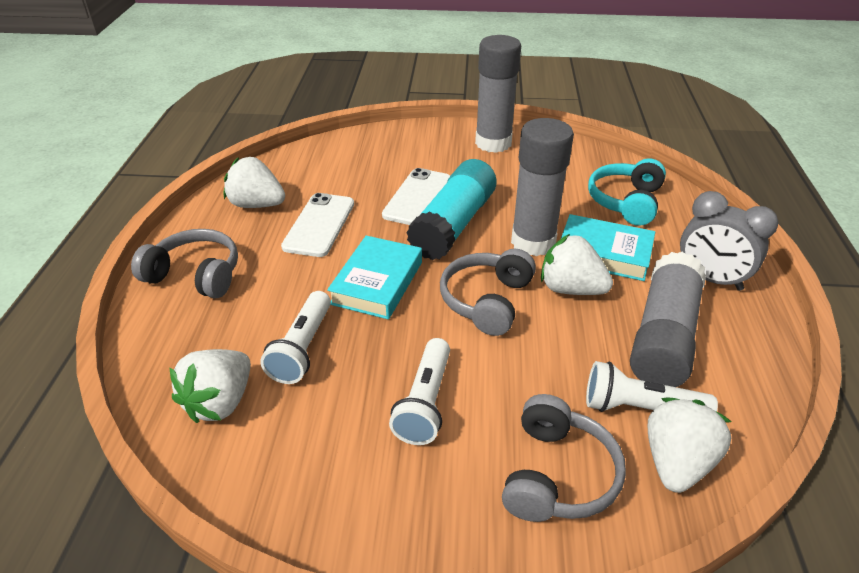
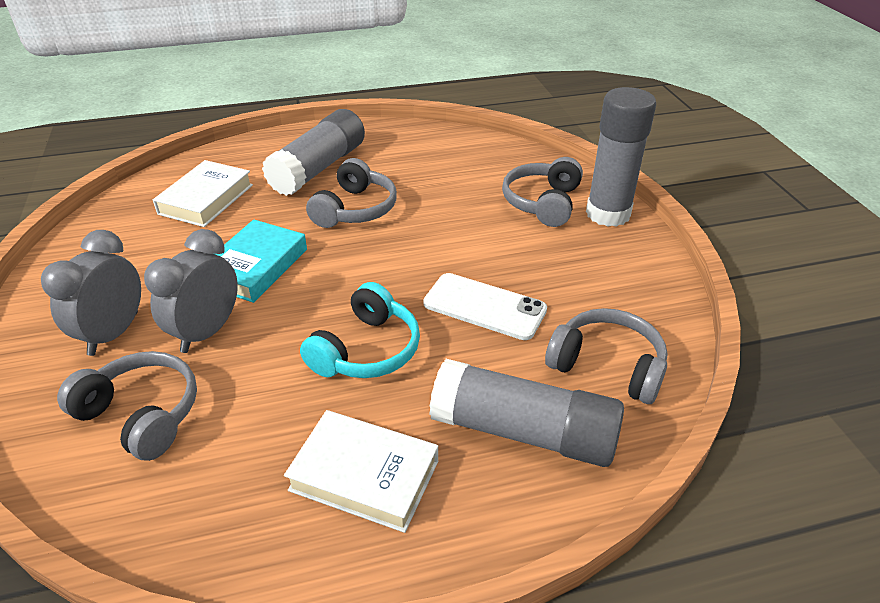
grey clock: [680,191,778,291] = 1 -> [41,230,141,356] [144,229,238,353] = 2
grey headphones: [131,229,238,298] [440,249,536,336] [502,394,626,522] = 3 -> [57,351,197,461] [306,158,397,228] [502,157,583,227] [545,308,668,404] = 4
turquoise book: [327,236,422,319] [561,214,655,281] = 2 -> [215,219,307,303] = 1
turquoise glue stick: [406,159,497,260] = 1 -> none = 0
white book: none = 0 -> [153,160,253,227] [284,410,438,533] = 2
white flashlight: [260,291,331,384] [389,338,450,445] [586,361,718,412] = 3 -> none = 0
white phone: [281,193,354,257] [382,168,450,225] = 2 -> [423,273,547,340] = 1
white strawberry: [170,349,251,423] [224,157,285,208] [541,234,613,295] [648,398,731,493] = 4 -> none = 0

